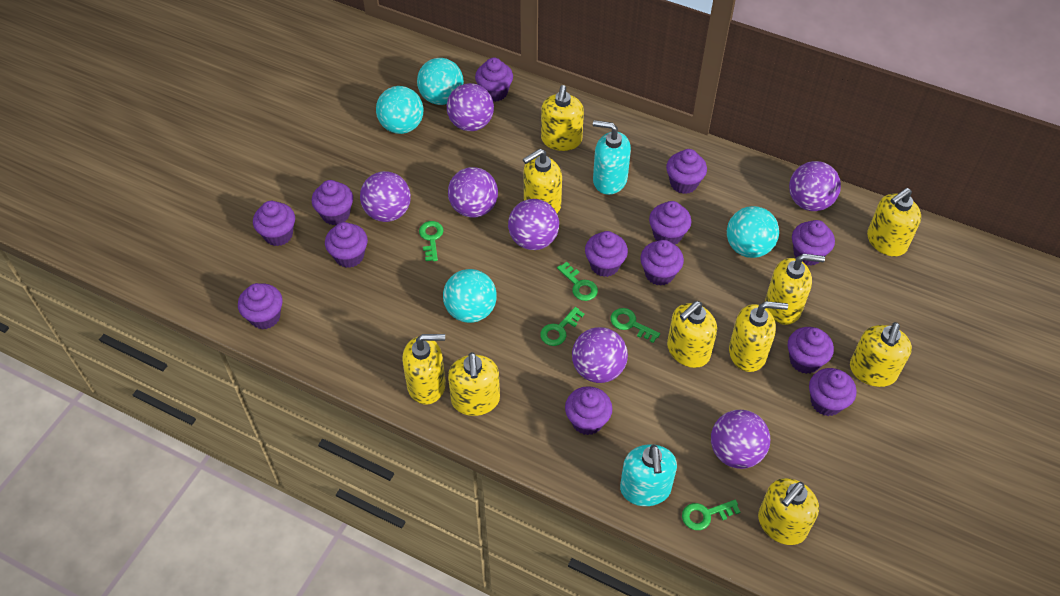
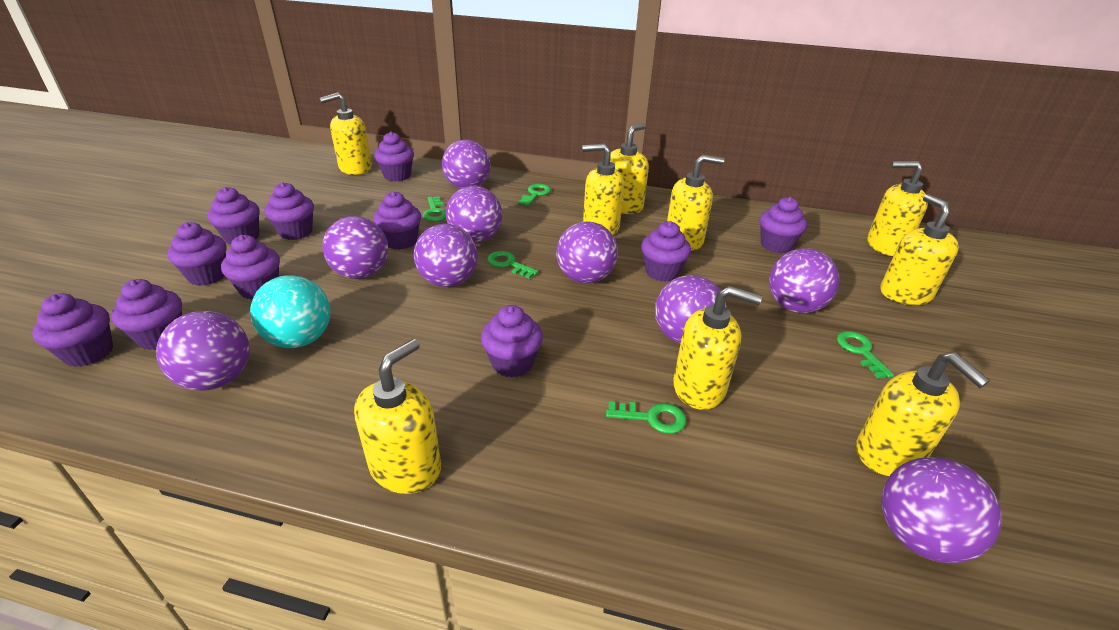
purple ball: [360,171,411,222] [447,83,494,131] [448,167,498,218] [508,199,559,250] [572,327,628,383] [711,410,770,469] [789,161,841,211] = 7 -> [156,311,249,391] [322,216,388,279] [413,224,478,287] [442,140,491,189] [446,186,502,243] [556,221,618,284] [655,275,727,344] [769,248,840,313] [881,457,1002,563] = 9
purple cupcake: [238,283,283,330] [253,201,295,246] [312,180,353,225] [325,222,368,268] [475,58,513,102] [565,386,612,435] [585,231,628,277] [640,240,684,286] [649,201,691,244] [666,149,707,194] [788,327,834,374] [792,220,835,266] [809,368,857,416] = 13 -> [32,293,113,367] [111,279,182,350] [167,222,227,286] [207,187,260,244] [221,235,280,300] [264,182,314,240] [373,191,421,250] [374,132,414,181] [481,305,543,378] [641,221,691,282] [760,197,807,253] = 11
turquoise ball: [376,86,424,134] [417,58,464,105] [443,269,497,323] [727,206,779,258] = 4 -> [250,275,330,348] = 1
turquoise soap dispenser: [593,120,631,195] [620,444,677,506] = 2 -> none = 0
yellow soap dispenser: [402,334,446,405] [448,352,500,416] [523,149,562,213] [541,85,584,151] [667,301,717,368] [729,301,788,372] [758,478,819,545] [765,254,825,325] [850,322,912,387] [867,188,921,257] = 10 -> [319,93,372,175] [354,339,441,494] [582,143,624,235] [610,123,649,214] [667,155,724,251] [673,286,762,410] [856,353,990,476] [867,161,928,256] [880,194,959,305] = 9

